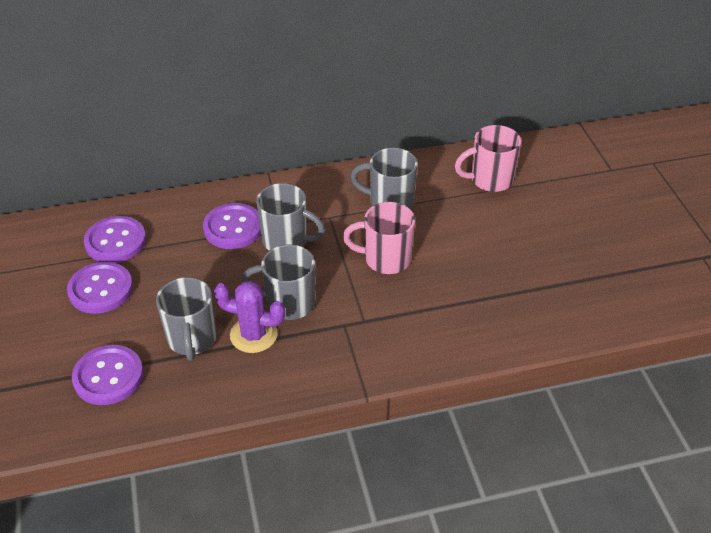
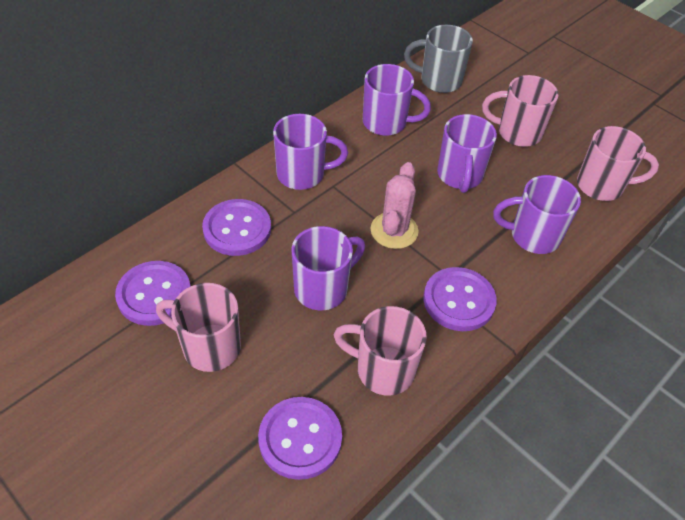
grey mug: [156,277,217,361] [241,244,315,320] [256,183,325,251] [350,148,418,209] = 4 -> [404,25,473,93] = 1
pink cactus: none = 0 -> [370,162,418,249] = 1
pink mug: [343,202,415,274] [455,125,521,192] = 2 -> [156,283,241,372] [334,306,427,396] [482,75,559,147] [577,126,659,201] = 4
purple cactus: [214,281,285,353] = 1 -> none = 0
purple mug: none = 0 -> [273,114,348,190] [291,226,365,310] [363,64,431,136] [437,114,497,193] [493,175,581,254] = 5

